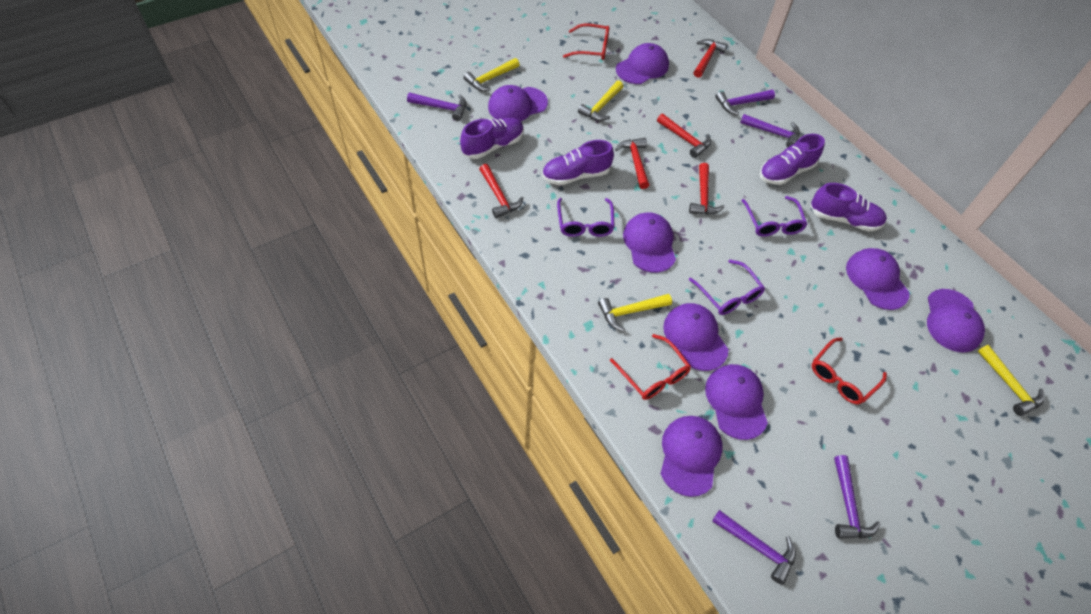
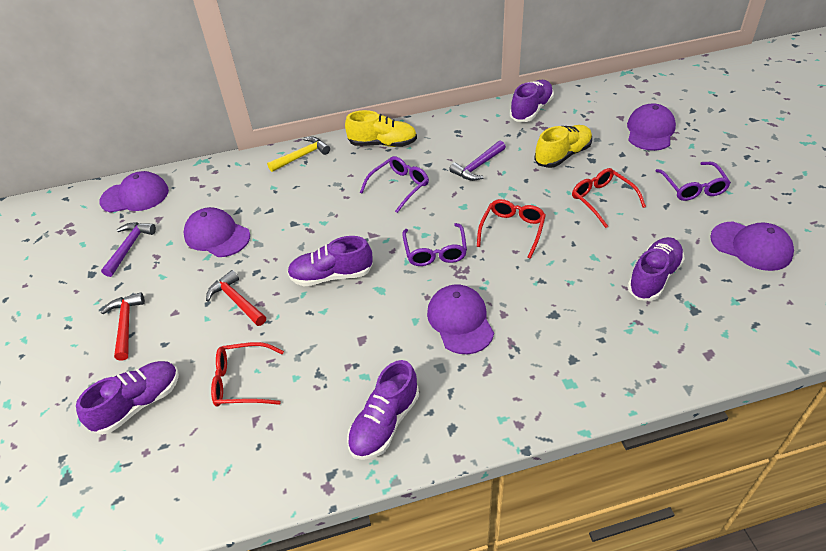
purple cap: [488,85,548,121] [616,43,669,84] [623,212,676,273] [661,416,723,497] [663,303,729,371] [705,364,768,440] [846,248,910,310] [927,289,985,353] = 8 -> [99,171,169,213] [183,207,250,257] [427,284,494,354] [627,103,676,151] [710,222,794,271] = 5
purple hammer: [407,93,467,121] [712,510,796,585] [715,90,775,115] [740,114,800,147] [834,455,881,539] = 5 -> [101,222,156,277] [449,140,506,181] = 2
purple shoe: [460,118,524,159] [542,140,614,185] [760,134,825,185] [810,183,887,231] = 4 -> [76,361,179,435] [287,236,373,286] [347,360,419,460] [510,80,554,122] [627,237,685,301] = 5
red hammer: [479,164,523,218] [615,138,649,189] [657,114,711,158] [689,163,725,215] [693,39,728,78] = 5 -> [101,292,145,361] [206,270,266,326] = 2
yellow hammer: [463,58,520,91] [578,81,623,121] [598,294,672,331] [978,345,1045,416] = 4 -> [267,137,330,172] = 1
yellow shoe: none = 0 -> [345,110,417,147] [534,125,592,168] = 2

